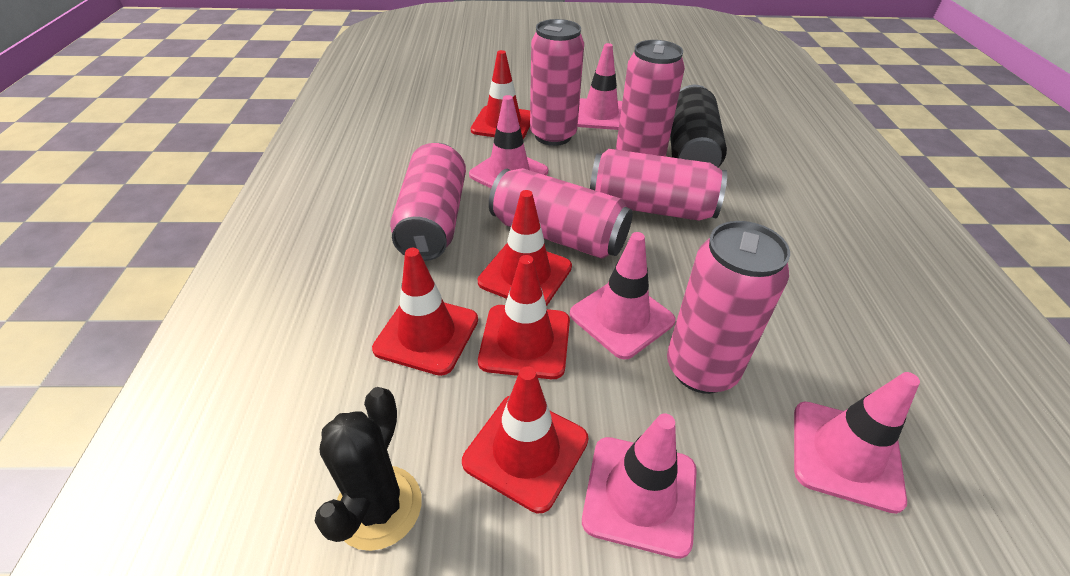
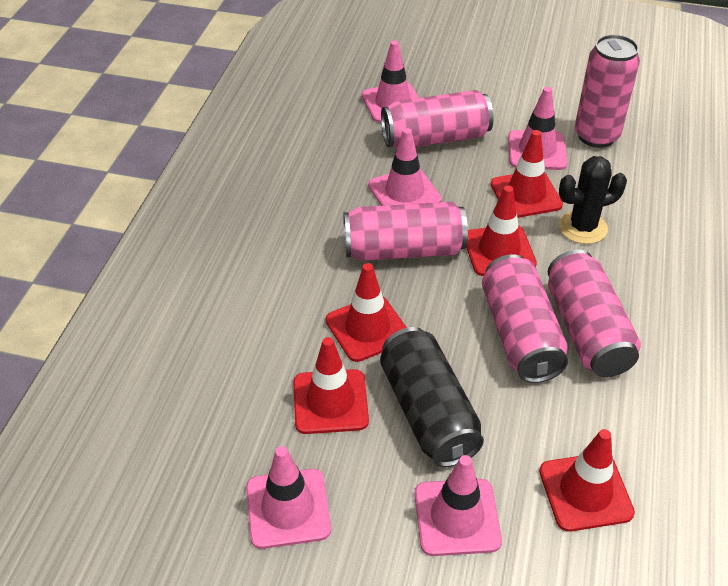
pink can: [390,143,466,261] [489,168,633,259] [530,19,584,146] [590,149,727,221] [616,40,685,157] [667,221,790,394] = 6 -> [343,202,468,261] [381,90,493,148] [482,254,568,383] [548,250,641,377] [575,34,640,148] = 5

